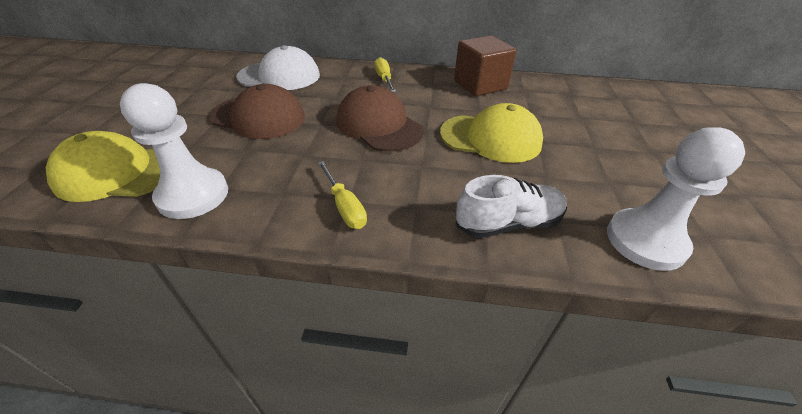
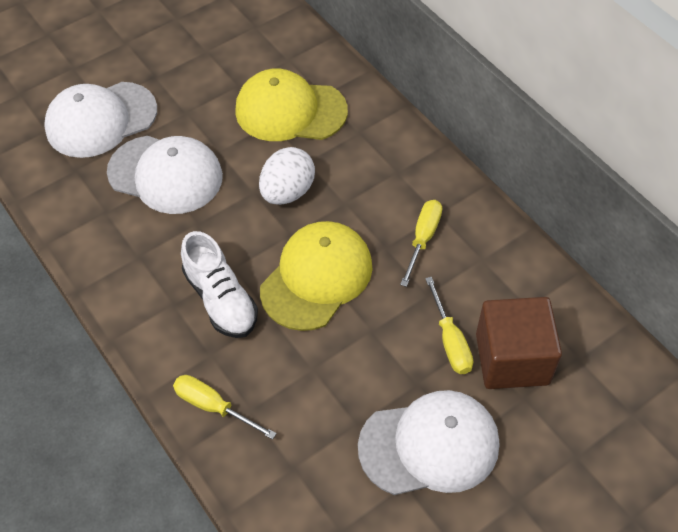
brown cap: [210,84,305,139] [336,85,424,151] = 2 -> none = 0
white cap: [236,45,320,90] = 1 -> [44,82,157,158] [107,136,223,214] [358,390,499,495] = 3
white egg: none = 0 -> [259,147,315,205] = 1
white pawn: [120,83,228,219] [607,127,745,271] = 2 -> none = 0
yellow screwdriver: [318,161,367,229] [375,57,396,92] = 2 -> [173,375,277,440] [400,200,442,287] [425,277,473,374] = 3

